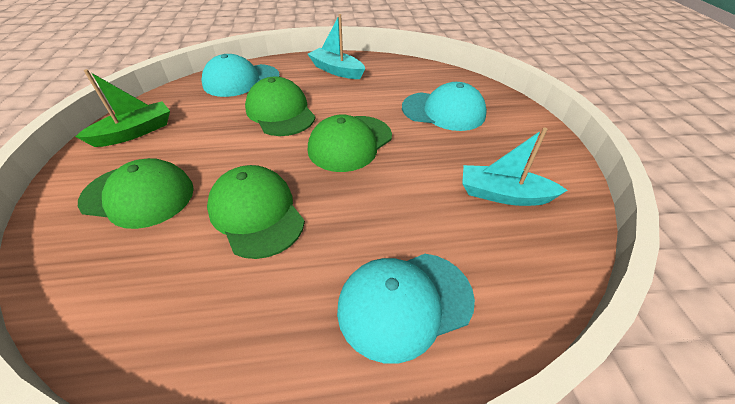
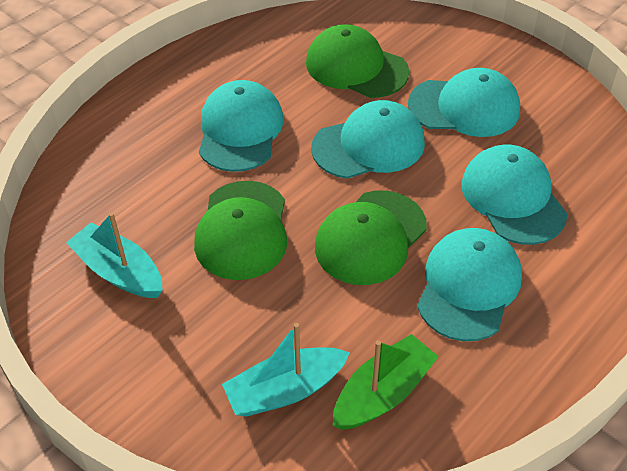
green cap: [78,158,194,229] [207,165,305,259] [245,76,315,136] [308,114,392,172] = 4 -> [194,181,287,280] [306,24,409,98] [315,190,427,285] = 3
turquoise cap: [201,54,280,97] [337,254,475,364] [402,82,487,131] = 3 -> [199,80,283,172] [311,100,425,179] [408,68,520,137] [417,228,522,341] [461,144,567,245] = 5

